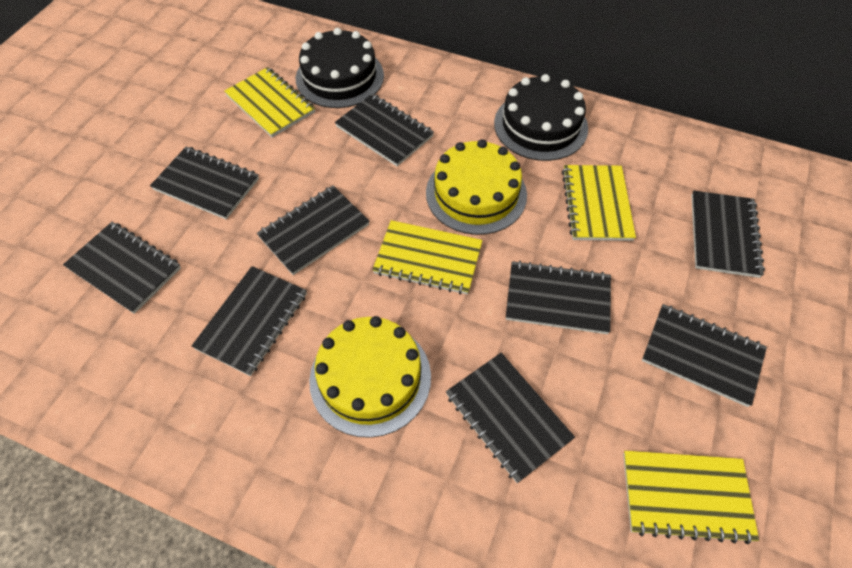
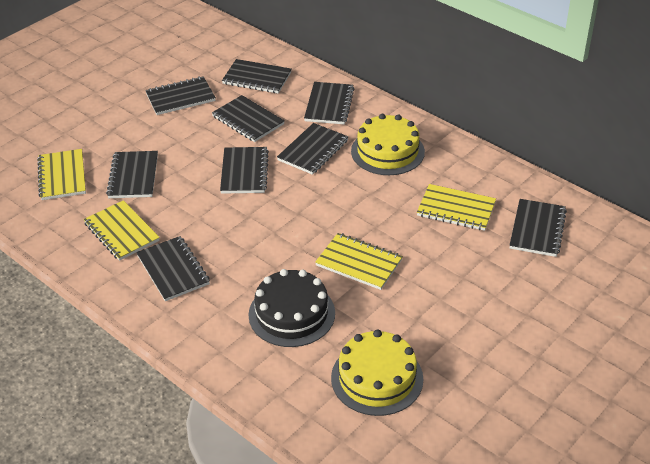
black cake: [296,28,384,108] [494,74,588,161] = 2 -> [248,269,335,347] = 1

